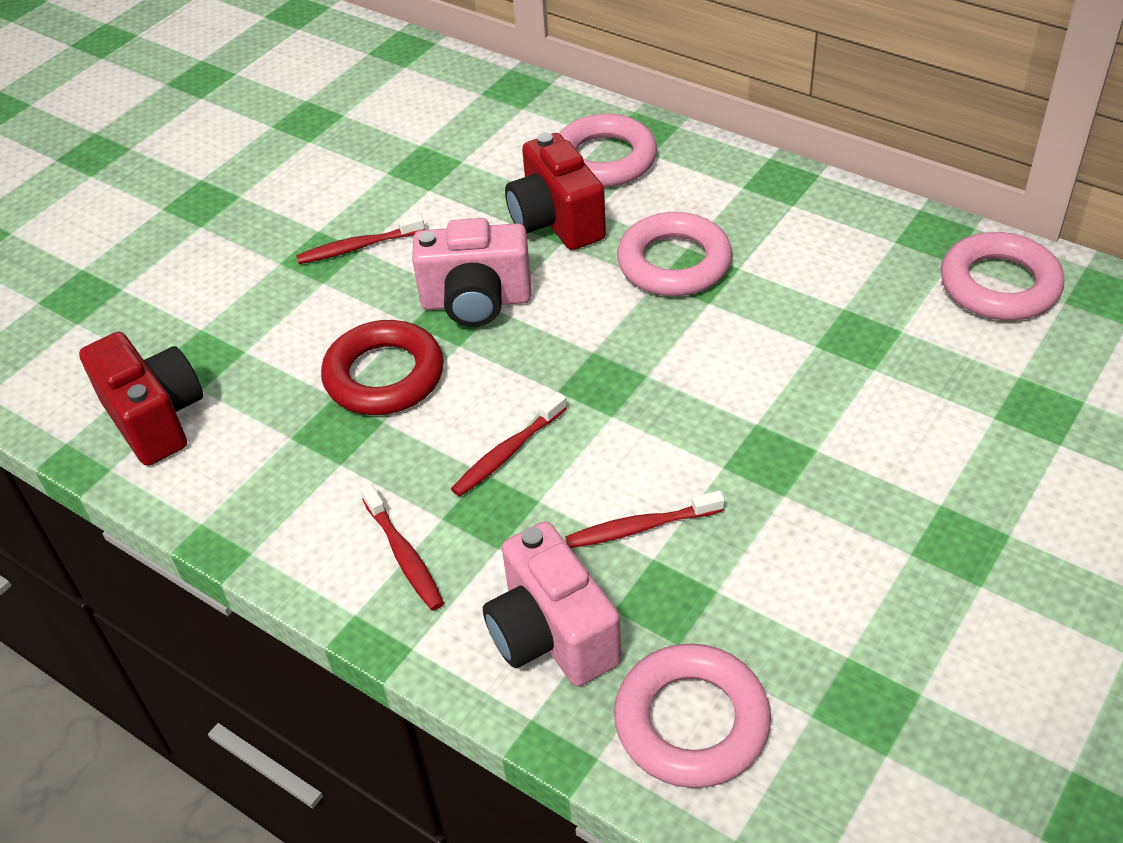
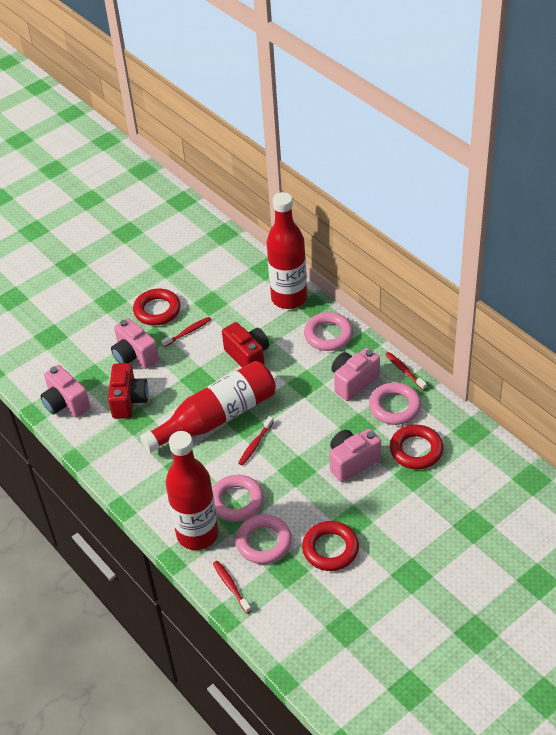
pink camera: [412,218,531,327] [483,521,621,686] = 2 -> [40,365,90,418] [111,318,159,369] [329,429,381,482] [332,348,380,401] = 4
red bottle: none = 0 -> [140,361,276,453] [166,431,219,550] [266,192,307,309] = 3
red ring: [321,320,444,415] = 1 -> [133,289,181,326] [302,521,359,571] [390,425,443,469] = 3

